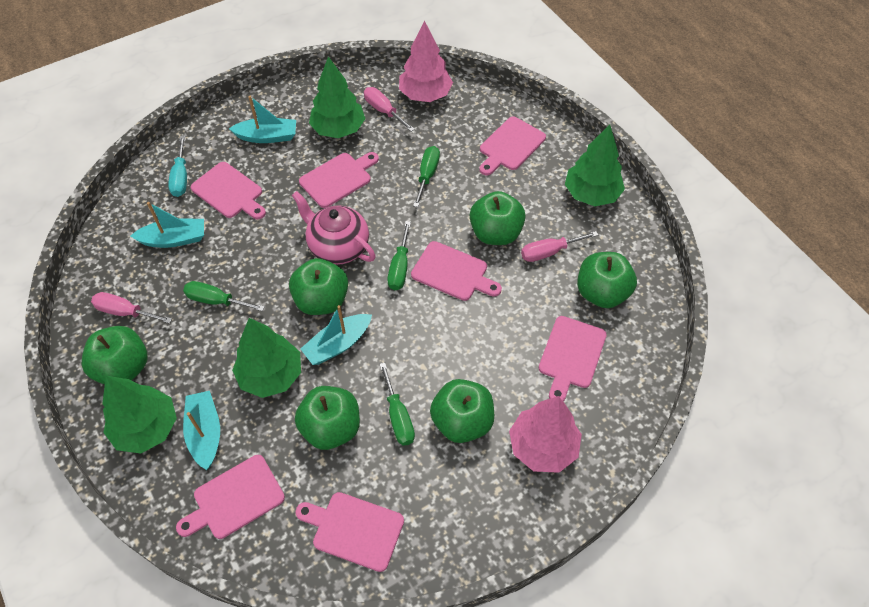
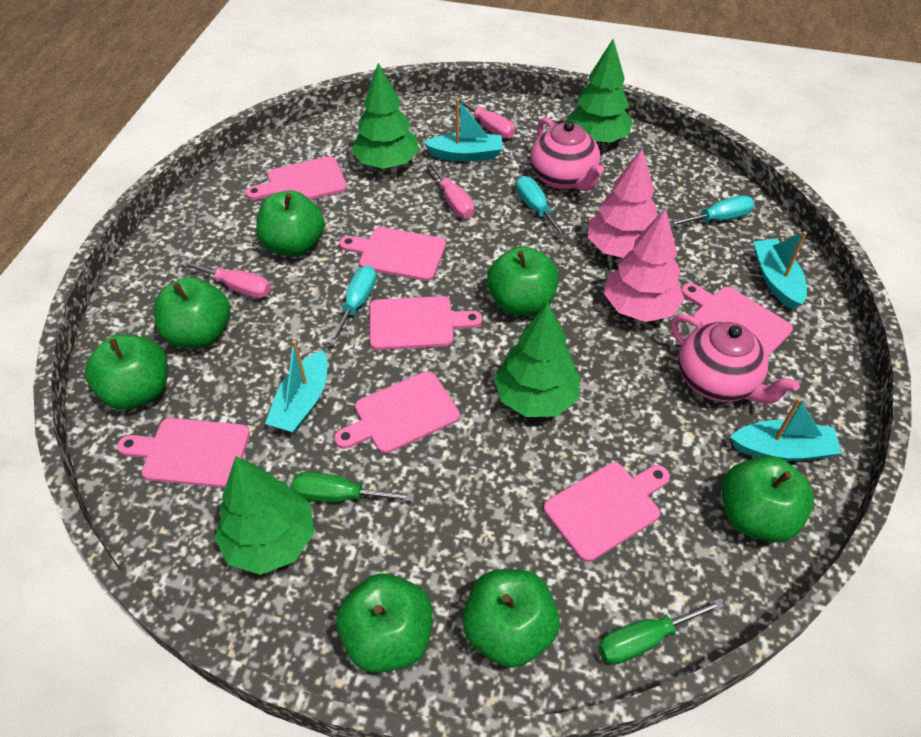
green apple: [82,326,147,384] [289,258,348,315] [295,386,360,450] [430,379,494,443] [470,191,526,245] [577,252,637,308] = 6 -> [85,334,168,410] [154,277,230,348] [256,190,325,257] [336,573,433,673] [463,569,560,668] [487,246,558,316] [722,456,814,543] = 7
green screwdriver: [183,281,265,311] [379,362,415,446] [387,221,411,290] [413,146,440,207] = 4 -> [291,472,415,502] [598,599,724,665] = 2
pink teapot: [292,191,376,265] = 1 -> [530,118,604,191] [671,314,799,403] = 2
turquoise screwdriver: [168,136,187,197] = 1 -> [328,266,376,345] [516,176,568,239] [669,195,754,227] = 3

